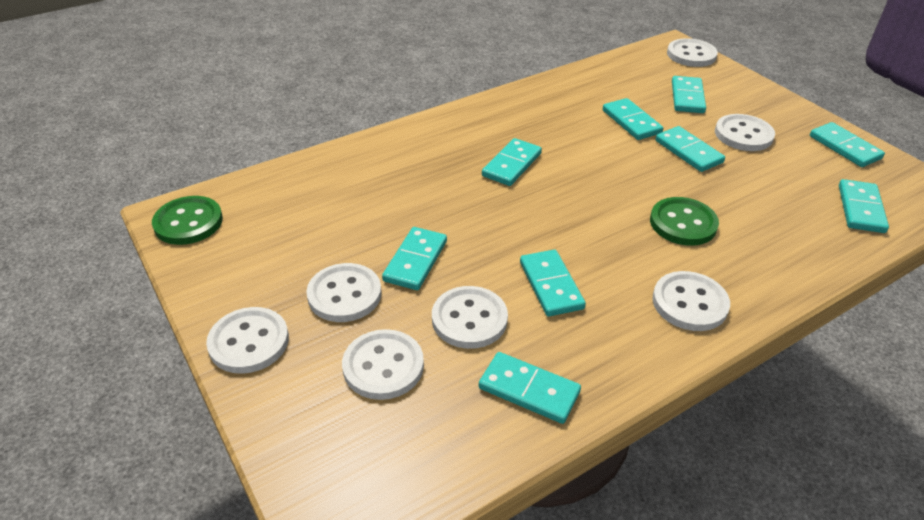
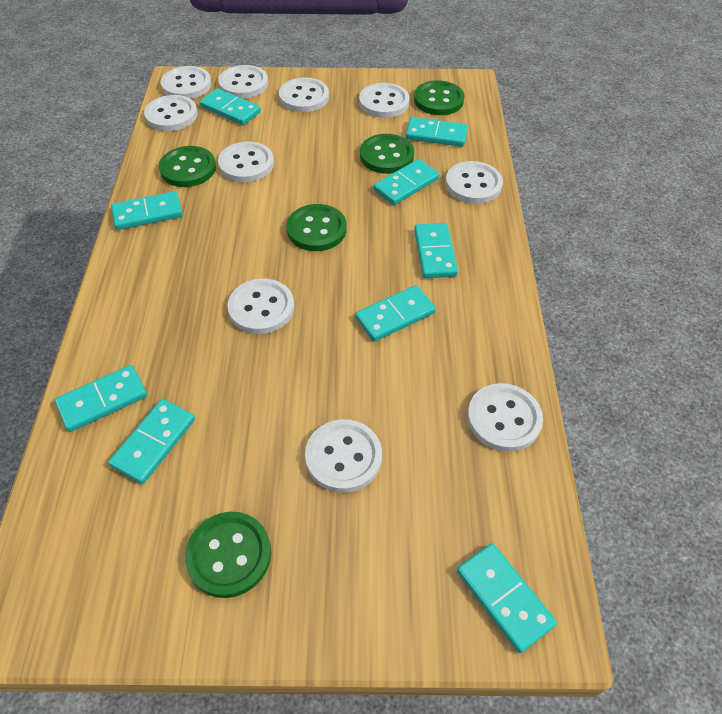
green button: [152,196,223,245] [650,197,719,246] = 2 -> [159,146,216,187] [185,512,271,598] [287,204,347,251] [360,134,414,174] [414,80,465,115] = 5
white button: [206,307,289,374] [306,263,382,322] [342,329,424,400] [432,286,508,349] [652,271,730,331] [667,38,718,67] [715,114,775,151] = 7 -> [144,95,198,131] [161,66,211,99] [218,65,268,99] [218,142,274,182] [227,278,294,334] [279,77,329,112] [305,419,382,493] [359,83,410,118] [446,161,503,204] [467,383,543,452] = 10

